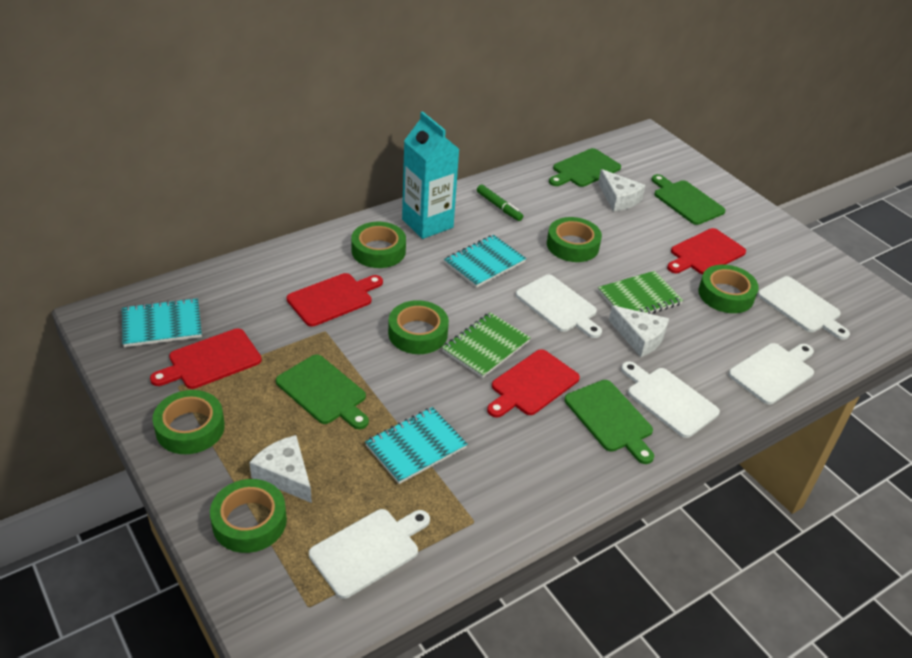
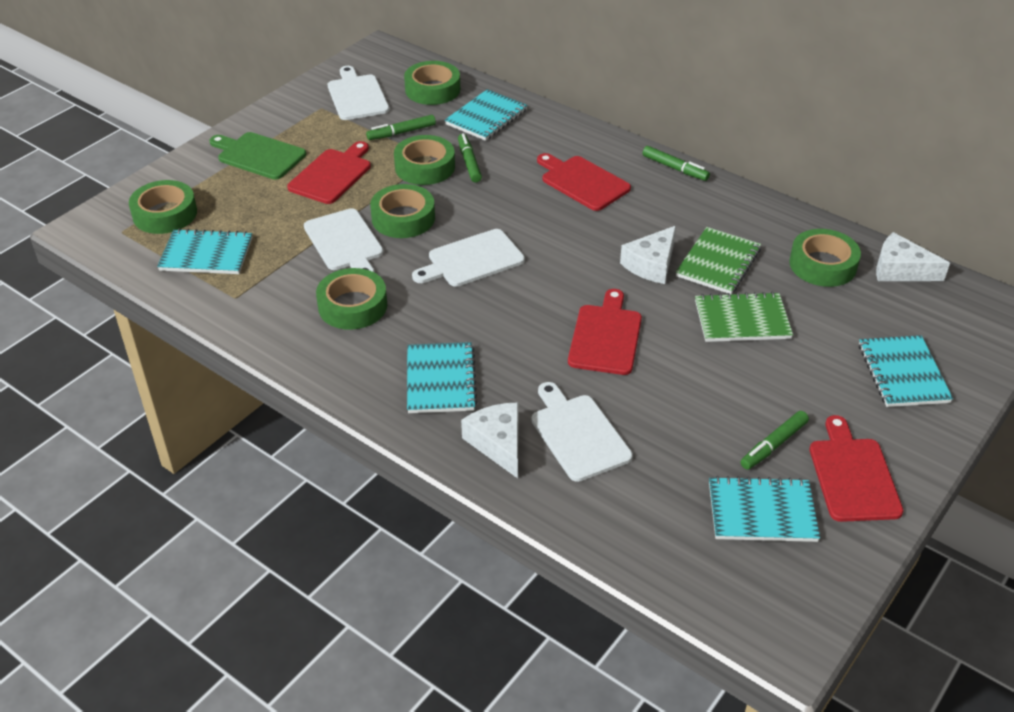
green cutting board: [276,355,369,429] [549,148,621,187] [564,380,654,464] [651,174,726,225] = 4 -> [209,132,306,180] = 1
green marker: [477,184,523,221] = 1 -> [366,115,436,140] [458,133,482,182] [642,146,710,181] [740,411,809,470] = 4
turquoise carton: [402,111,460,239] = 1 -> none = 0
turquoise notebook: [122,298,202,347] [365,407,467,484] [444,235,526,288] = 3 -> [157,229,252,274] [407,342,477,413] [445,89,528,141] [709,476,820,542] [859,335,953,407] = 5
white cutting board: [309,509,430,599] [516,275,602,338] [621,361,720,438] [728,343,814,405] [758,276,850,340] = 5 -> [304,208,383,273] [328,66,389,120] [412,229,525,287] [531,382,633,482] = 4

